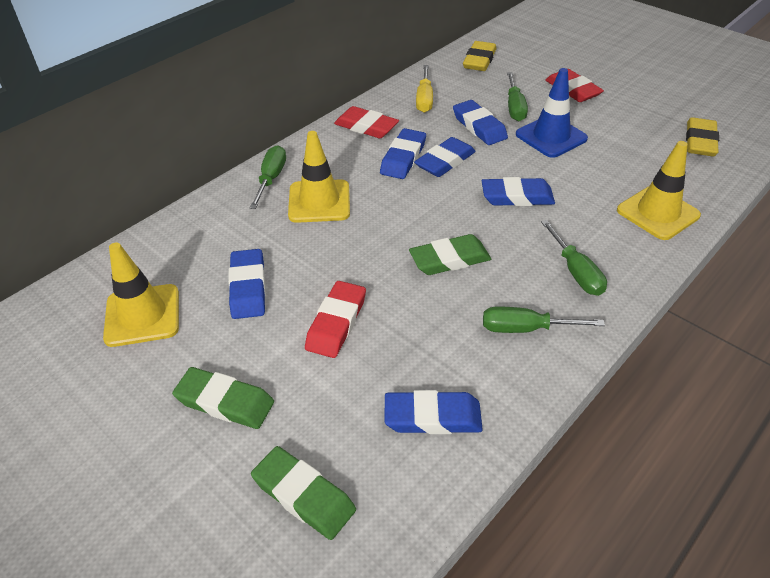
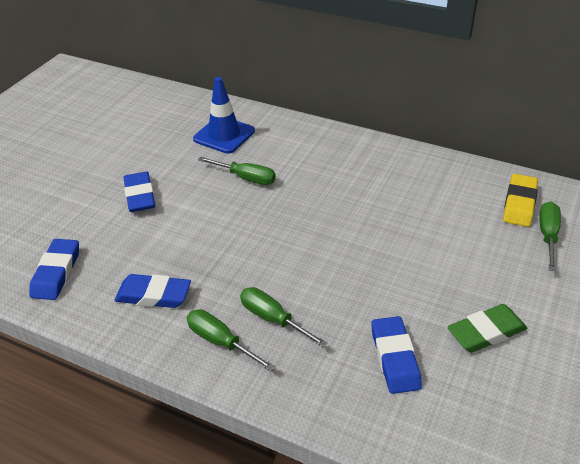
blue eraser: [228,249,266,319] [380,128,426,179] [385,390,483,434] [414,137,476,177] [453,100,508,145] [482,177,555,206] = 6 -> [29,239,79,300] [114,274,191,308] [123,172,155,212] [371,316,422,394] = 4
green eraser: [172,367,274,429] [251,446,356,540] [409,234,491,275] = 3 -> [447,304,527,352] = 1
red eraser: [305,281,366,358] [334,106,399,138] [545,69,604,102] = 3 -> none = 0
yellow eraser: [463,41,496,71] [686,117,719,157] = 2 -> [503,174,538,227] = 1
yellow screwdriver: [416,65,433,113] = 1 -> none = 0
yellow traffic cone: [103,243,179,347] [288,131,350,223] [617,141,701,240] = 3 -> none = 0

